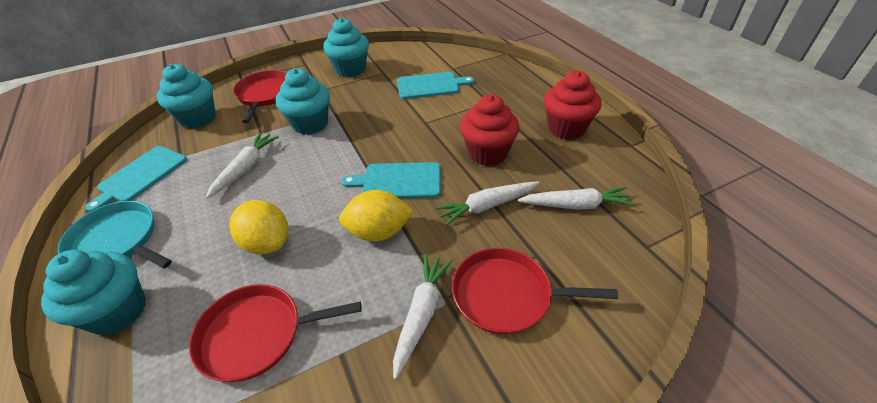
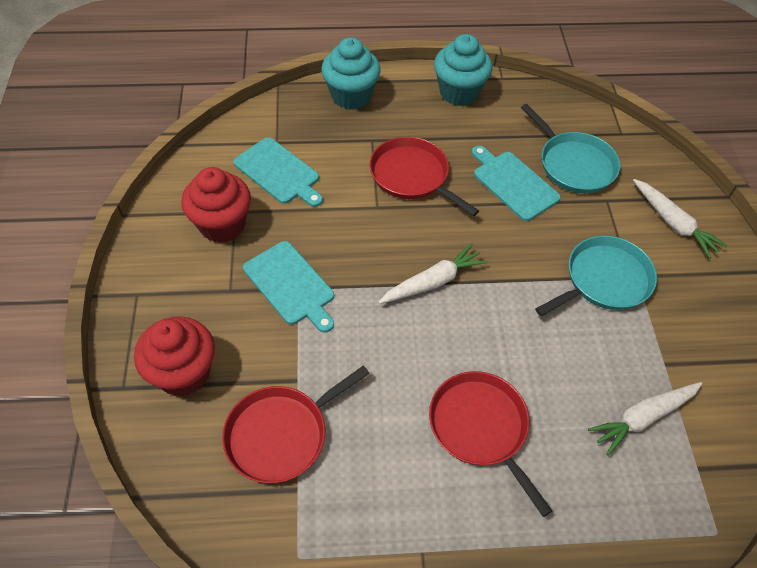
turquoise cupcake: [41,250,146,335] [157,64,216,129] [276,68,330,135] [323,18,369,77] = 4 -> [321,37,381,110] [434,34,492,106] = 2
turquoise pan: [58,201,172,269] = 1 -> [521,104,620,193] [535,236,657,316] = 2
white carrot: [206,132,279,199] [393,254,453,380] [435,181,540,226] [518,187,635,210] = 4 -> [378,244,488,304] [588,382,702,456] [633,179,727,258] = 3
yellow lemon: [229,200,288,255] [339,190,414,242] = 2 -> none = 0

